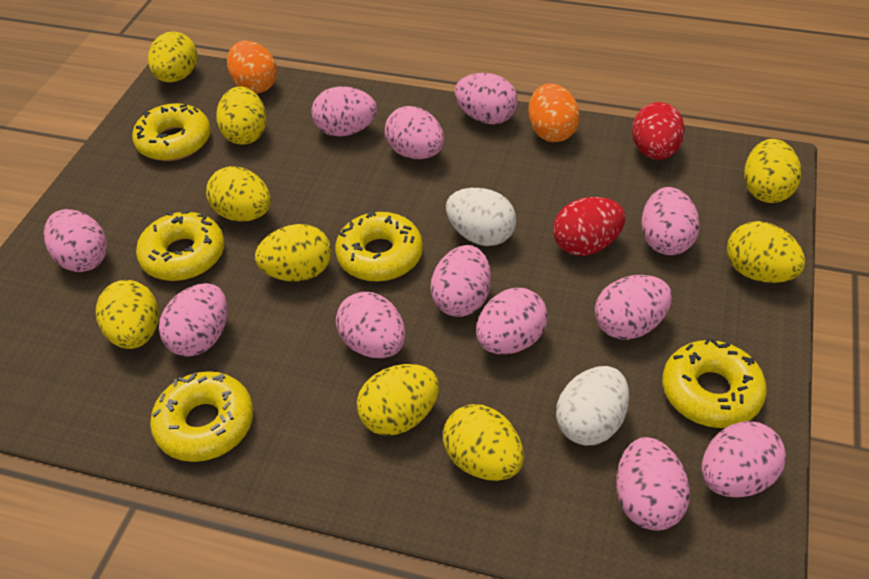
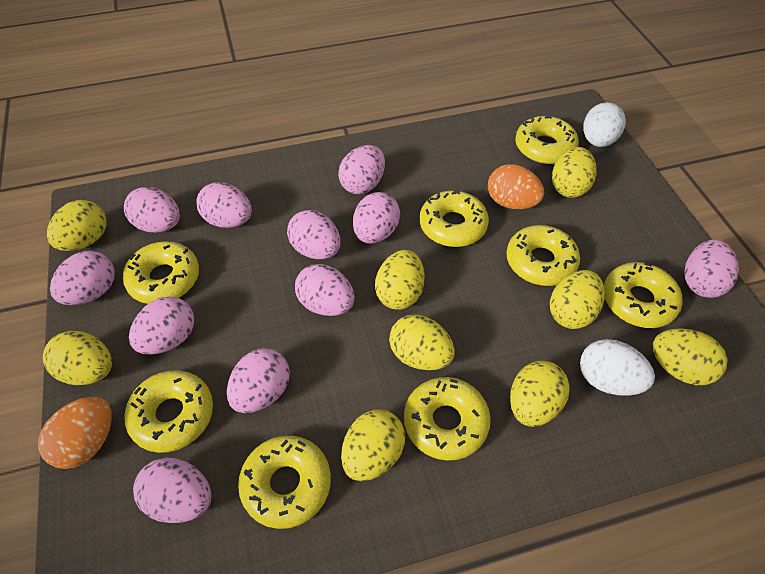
pink egg: [44,209,107,272] [159,283,227,357] [311,86,377,137] [336,292,406,358] [385,106,444,159] [431,245,491,317] [455,73,518,124] [476,288,548,354] [595,275,672,340] [616,437,690,531] [641,187,700,255] [702,421,786,498] = 12 -> [50,251,115,305] [124,187,180,233] [129,296,194,355] [133,458,212,523] [196,182,252,228] [227,348,290,413] [287,210,341,259] [295,264,355,316] [338,145,385,194] [353,192,400,243] [684,239,739,298] = 11
red egg: [553,197,625,256] [632,102,685,160] = 2 -> none = 0
yellow donut: [132,103,211,161] [136,211,225,281] [150,371,253,462] [335,211,423,282] [663,338,767,428] = 5 -> [123,241,199,304] [124,370,213,453] [238,436,331,529] [404,377,491,461] [420,189,489,247] [506,225,580,286] [515,114,579,164] [604,262,683,328] = 8

